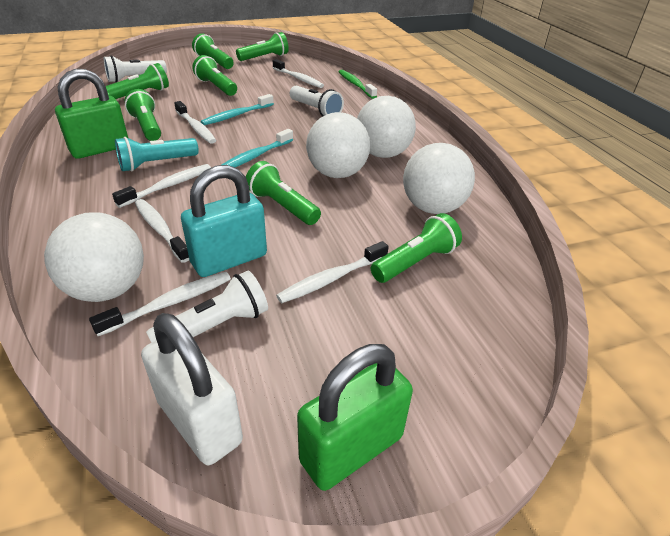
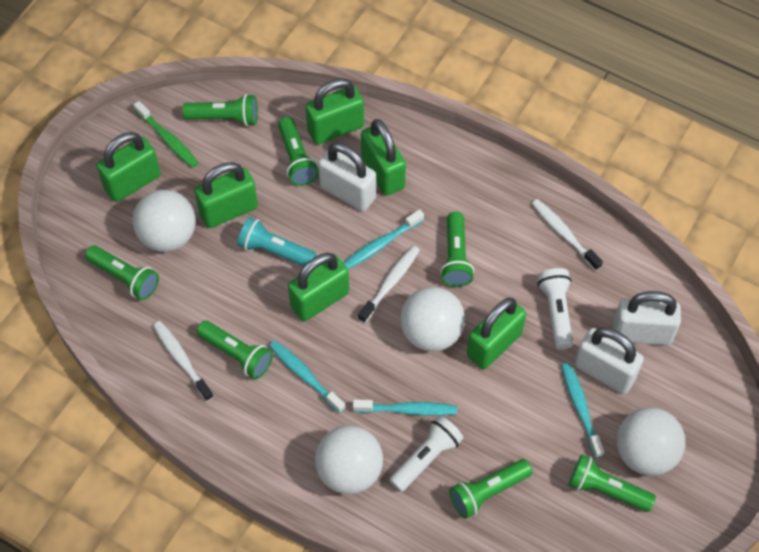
green padlock: [55,69,128,159] [297,344,413,491] = 2 -> [97,132,161,202] [195,162,258,228] [288,253,349,321] [305,79,364,145] [361,119,406,195] [467,298,526,369] = 6
turquoise padlock: [181,165,267,277] = 1 -> none = 0
turquoise toothbrush: [201,94,274,125] [222,129,293,167] = 2 -> [269,341,346,413] [344,209,424,269] [353,399,457,415] [561,362,604,458] = 4
white flashlight: [104,55,167,82] [146,271,268,343] [290,86,344,116] = 3 -> [389,416,463,492] [537,268,573,350] = 2
white padlock: [141,313,243,465] = 1 -> [318,143,376,211] [575,327,644,394] [613,291,681,345] = 3
white toothbrush: [89,272,231,336] [112,164,211,208] [135,199,189,263] [174,101,216,144] [273,59,324,88] [276,241,389,303] = 6 -> [153,321,214,402] [358,246,420,323] [532,199,603,271] = 3

